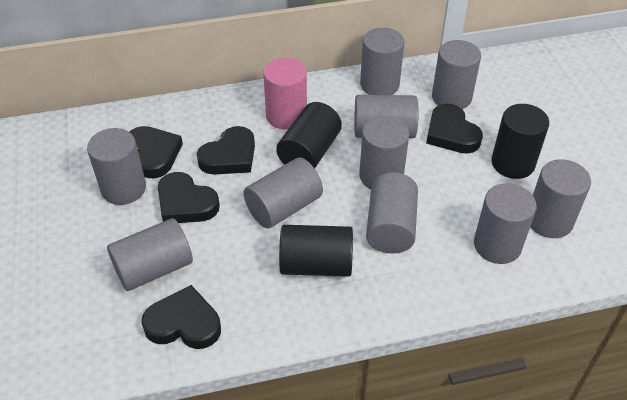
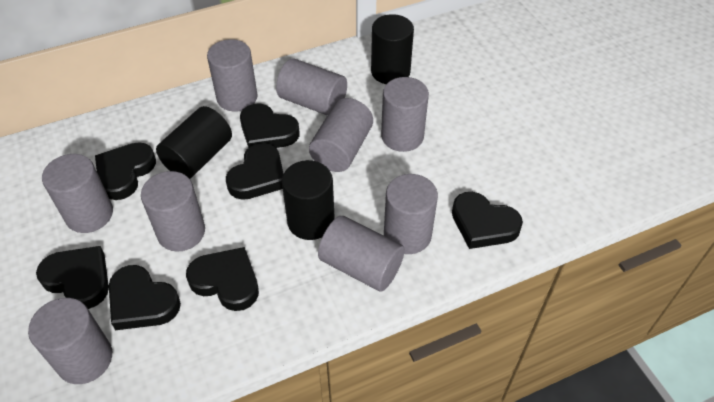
black heart: [130,126,183,178] [141,285,221,349] [158,172,220,223] [197,126,255,175] [426,104,483,154] = 5 -> [36,246,109,309] [95,142,156,200] [109,265,181,330] [186,247,259,311] [226,143,284,200] [240,103,299,148] [452,192,523,249] = 7
grey cylinder: [87,128,146,205] [107,218,193,291] [243,158,323,228] [354,95,419,138] [359,116,409,189] [360,28,404,95] [366,172,418,253] [432,40,481,109] [474,183,537,264] [530,159,591,238] = 10 -> [28,298,112,384] [42,154,113,233] [141,171,205,252] [207,39,257,112] [276,58,347,115] [309,98,373,172] [318,216,405,292] [381,77,429,152] [384,174,438,254] = 9
pink cylinder: [263,58,307,130] = 1 -> none = 0

